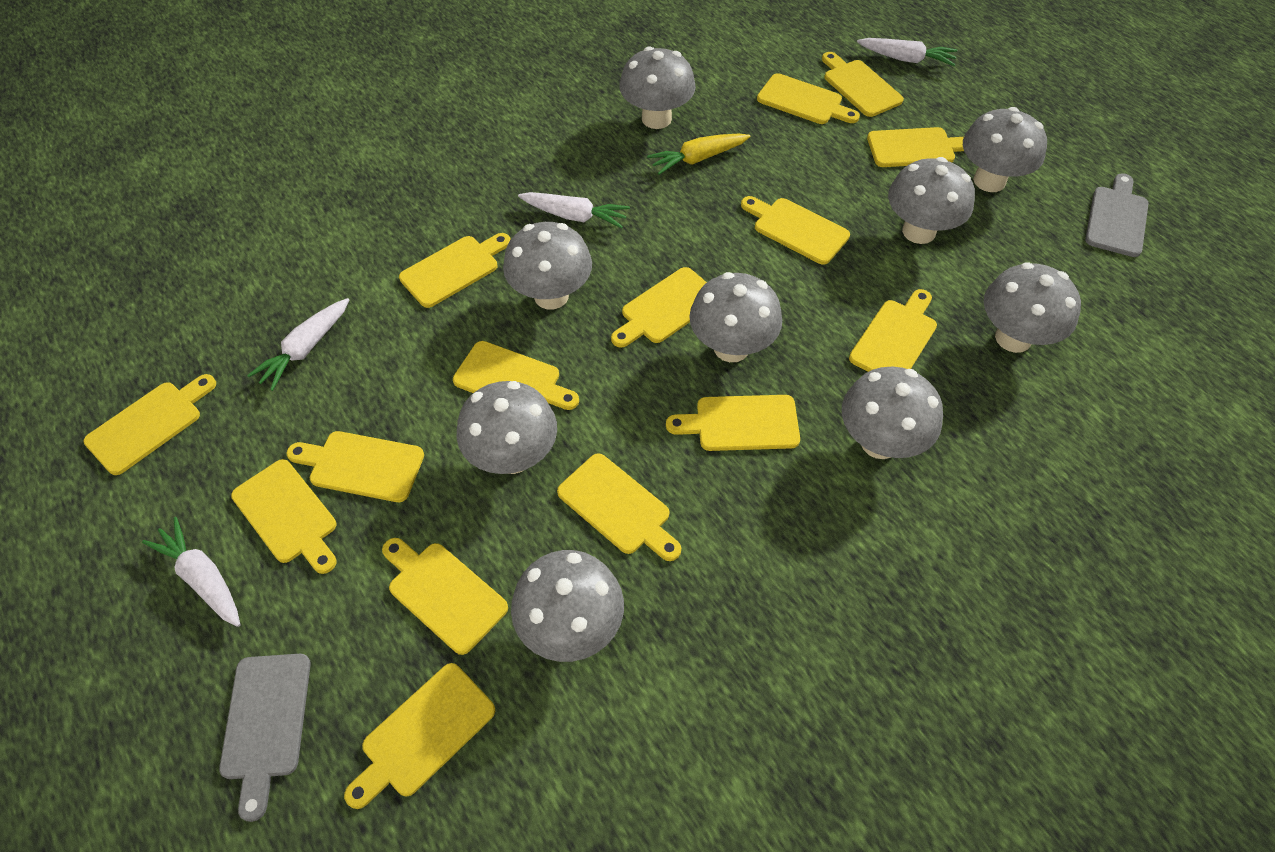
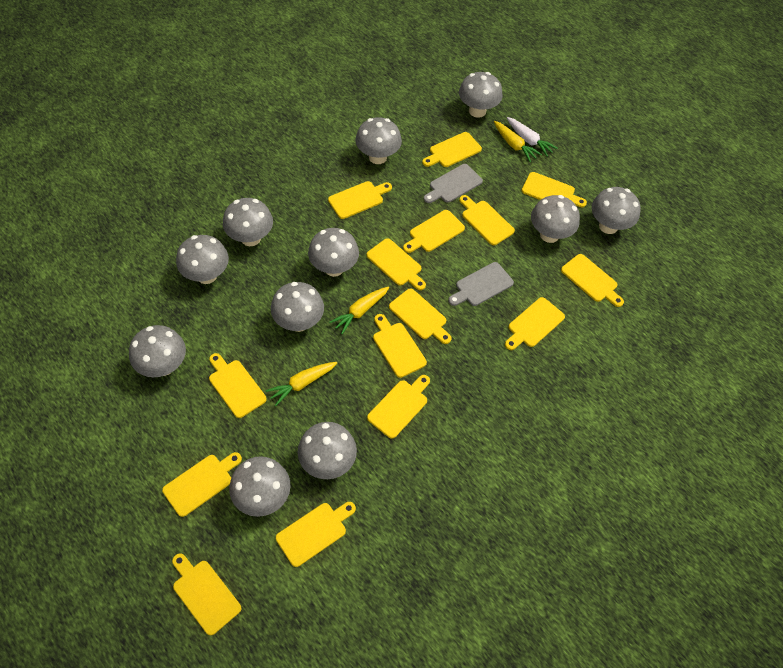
grey mushroom: [457,381,557,474] [503,222,592,309] [511,550,624,662] [619,46,696,129] [689,272,782,362] [842,367,943,459] [888,157,975,244] [963,107,1047,192] [984,262,1081,353] = 9 -> [129,325,186,377] [176,235,229,284] [223,198,273,246] [229,456,290,517] [271,282,324,332] [298,422,357,479] [308,228,359,277] [355,117,402,164] [459,72,503,118] [531,195,580,243] [592,187,640,234] = 11
white carrot: [142,517,240,627] [247,298,349,391] [518,192,630,228] [857,38,957,66] = 4 -> [507,117,558,157] = 1
yellow carrot: [647,134,750,175] = 1 -> [266,362,337,406] [329,287,389,334] [494,121,542,162] = 3

